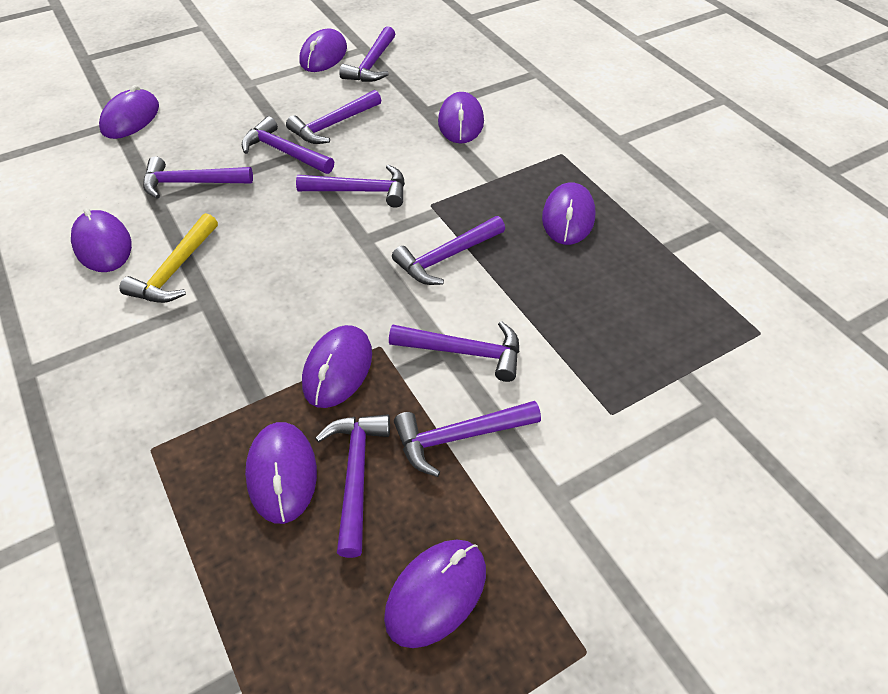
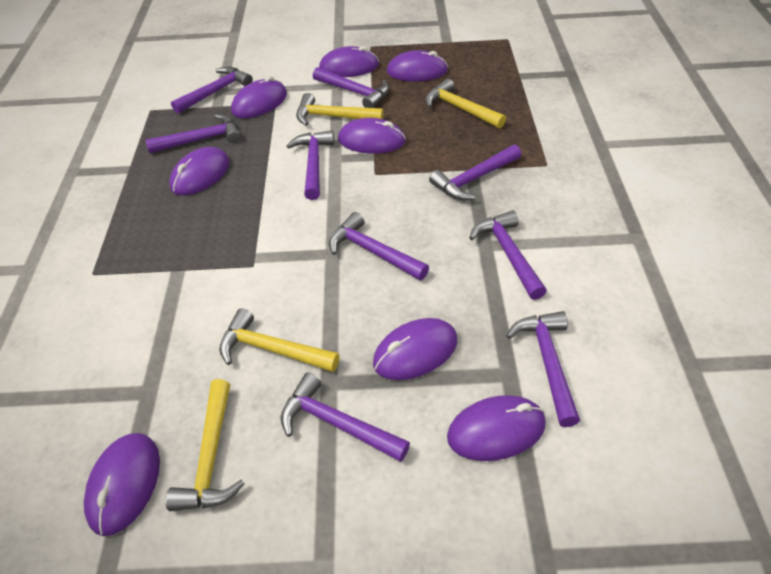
yellow hammer: [119,213,218,303] = 1 -> [166,379,244,511] [219,308,340,372] [296,93,384,126] [425,79,506,128] = 4

